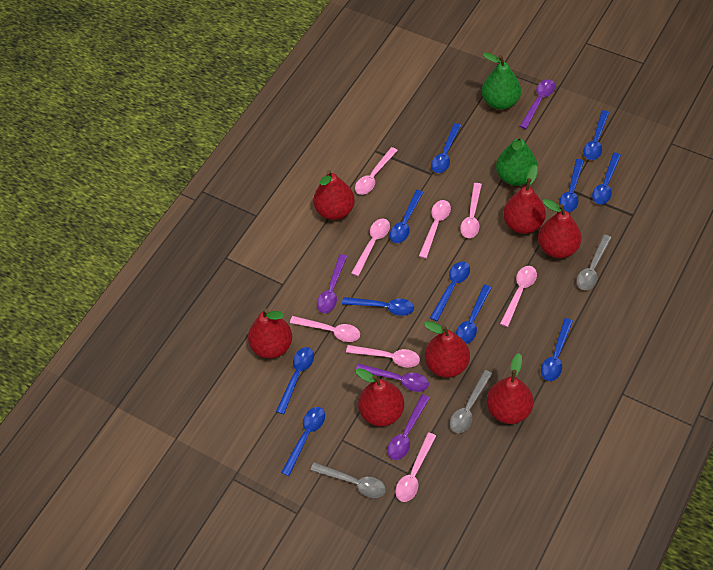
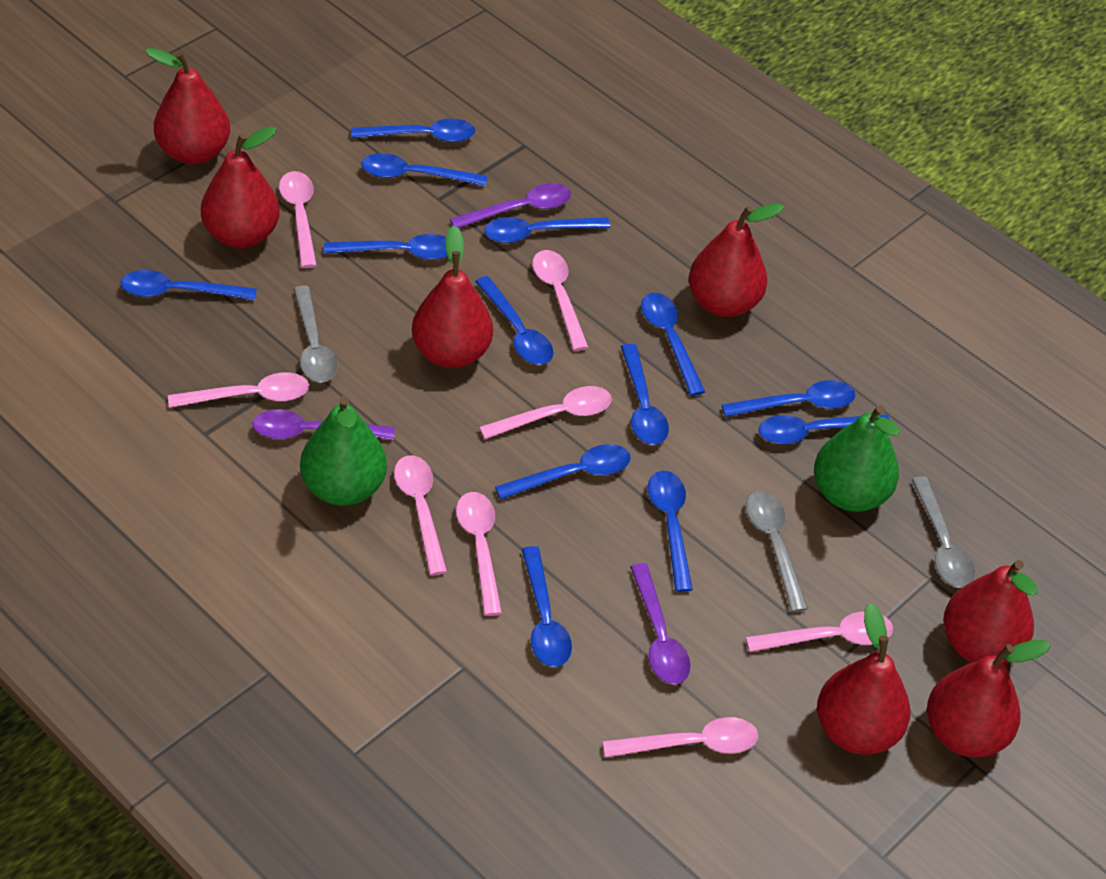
blue spoon: [276,347,314,414] [281,407,325,476] [342,297,414,316] [390,190,424,243] [430,261,470,321] [431,123,461,173] [456,285,492,344] [541,318,573,381] [559,159,584,212] [583,110,609,160] [592,153,621,204] = 11 -> [121,270,257,300] [324,234,448,260] [351,119,476,142] [361,153,487,186] [475,276,554,365] [484,217,610,243] [495,444,631,500] [522,546,572,667] [621,344,669,445] [641,293,705,396] [648,471,693,592] [722,380,855,417] [759,414,890,444] = 13
purple spoon: [317,254,347,313] [356,363,429,392] [387,394,430,460] [520,79,555,129] = 4 -> [252,410,395,440] [450,183,571,228] [630,563,691,684] = 3

